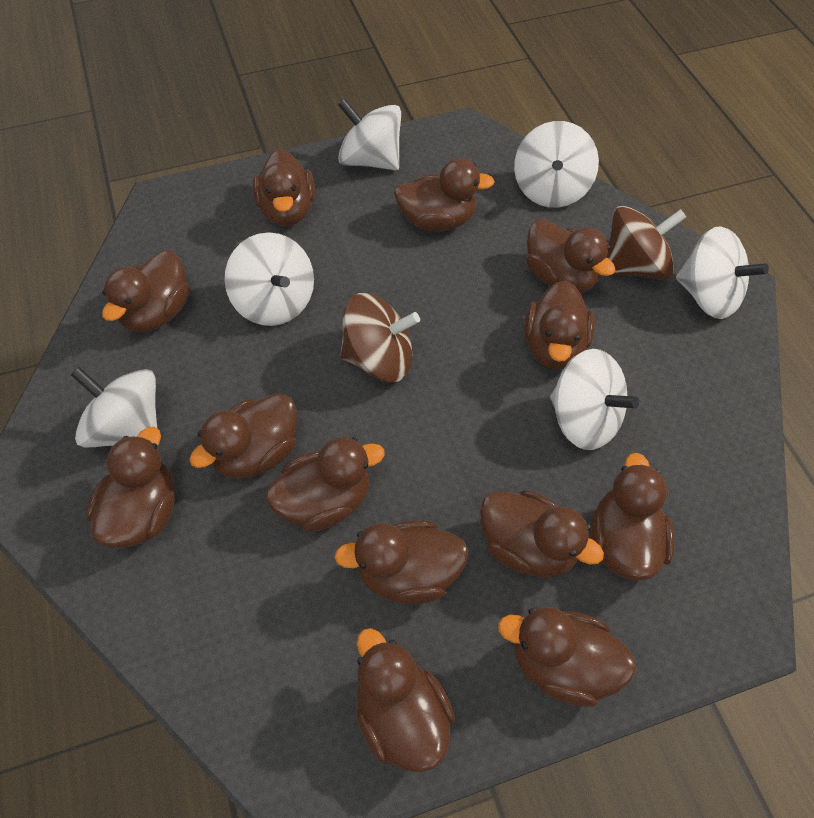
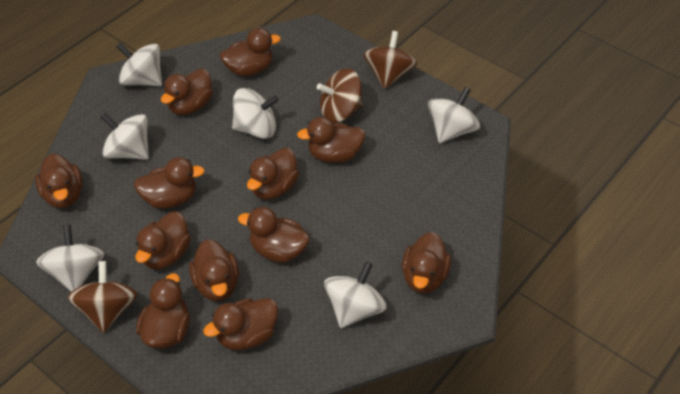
brown duck: [86,427,175,548] [102,250,190,333] [189,393,297,479] [252,149,315,226] [266,437,385,532] [334,520,468,604] [356,628,455,772] [394,158,495,232] [480,490,604,578] [498,607,637,707] [524,280,595,369] [526,219,615,292] [590,453,674,581] = 13 -> [35,154,83,208] [134,157,205,209] [135,211,191,270] [136,273,190,349] [161,69,213,115] [189,239,239,301] [203,298,278,350] [220,28,281,76] [238,207,310,263] [247,148,299,200] [297,117,365,163] [402,232,451,294] = 12
brown spinning top: [340,293,420,382] [606,206,686,280] = 2 -> [68,261,138,333] [317,69,363,123] [363,31,417,89] = 3

